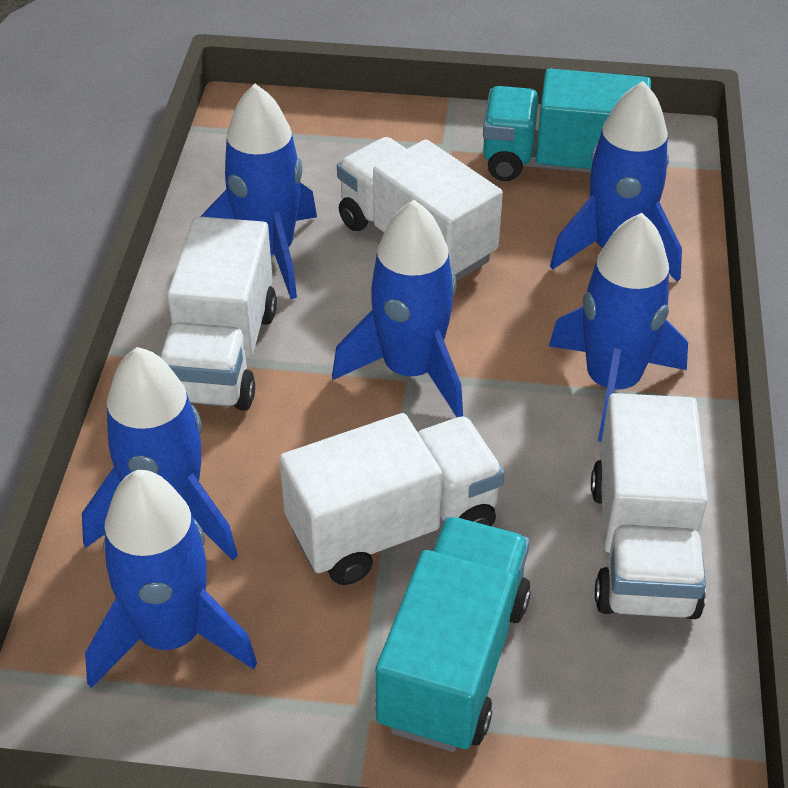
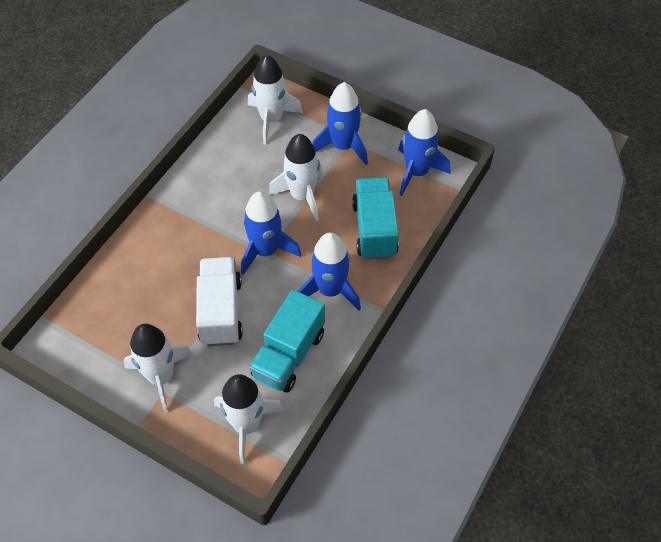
blue rocket: [82,347,238,560] [85,470,257,688] [200,84,317,299] [332,200,463,417] [549,213,688,442] [550,81,682,282] = 6 -> [241,191,301,275] [298,232,361,310] [312,82,368,165] [398,109,451,196] = 4
white rocket: none = 0 -> [123,324,193,413] [214,374,284,464] [248,54,303,145] [268,134,323,221] = 4
white truck: [160,216,277,411] [279,413,505,585] [337,137,503,281] [591,393,708,619] = 4 -> [196,257,243,346] = 1

